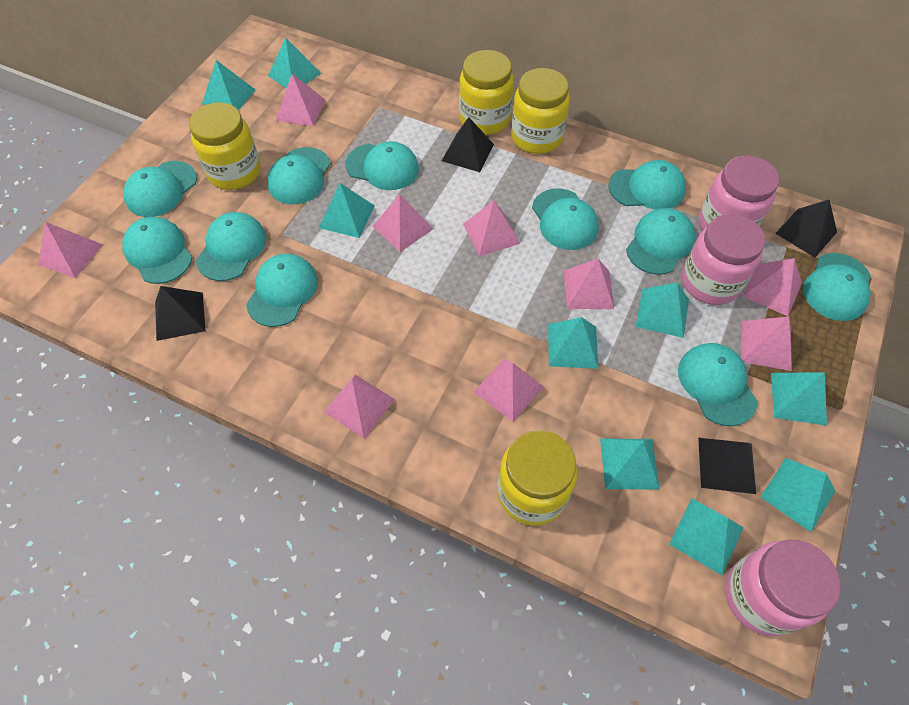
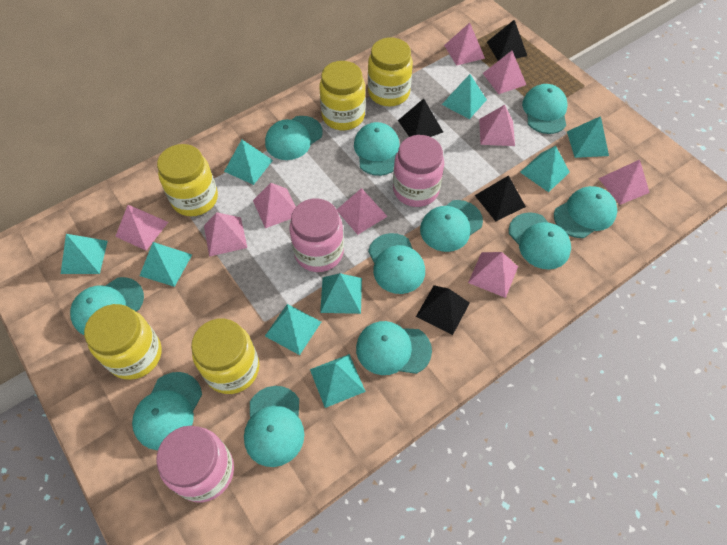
yellow jar: [189,103,261,190] [459,50,514,135] [497,430,577,526] [511,68,570,154] = 4 -> [84,304,162,380] [157,144,218,216] [191,319,259,394] [319,61,365,130] [368,38,413,106] = 5

